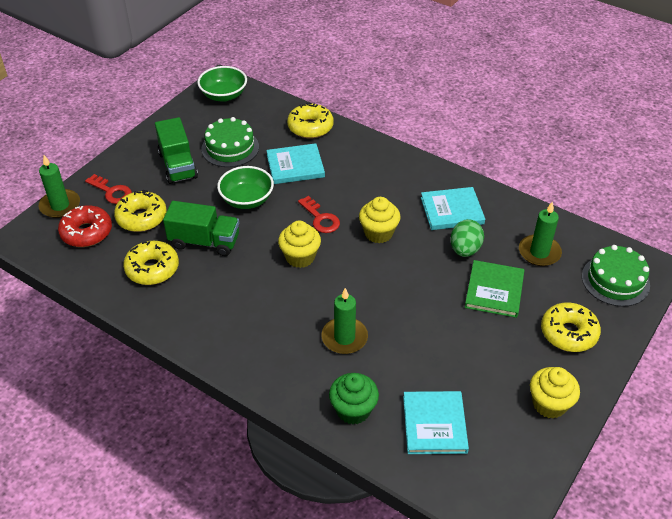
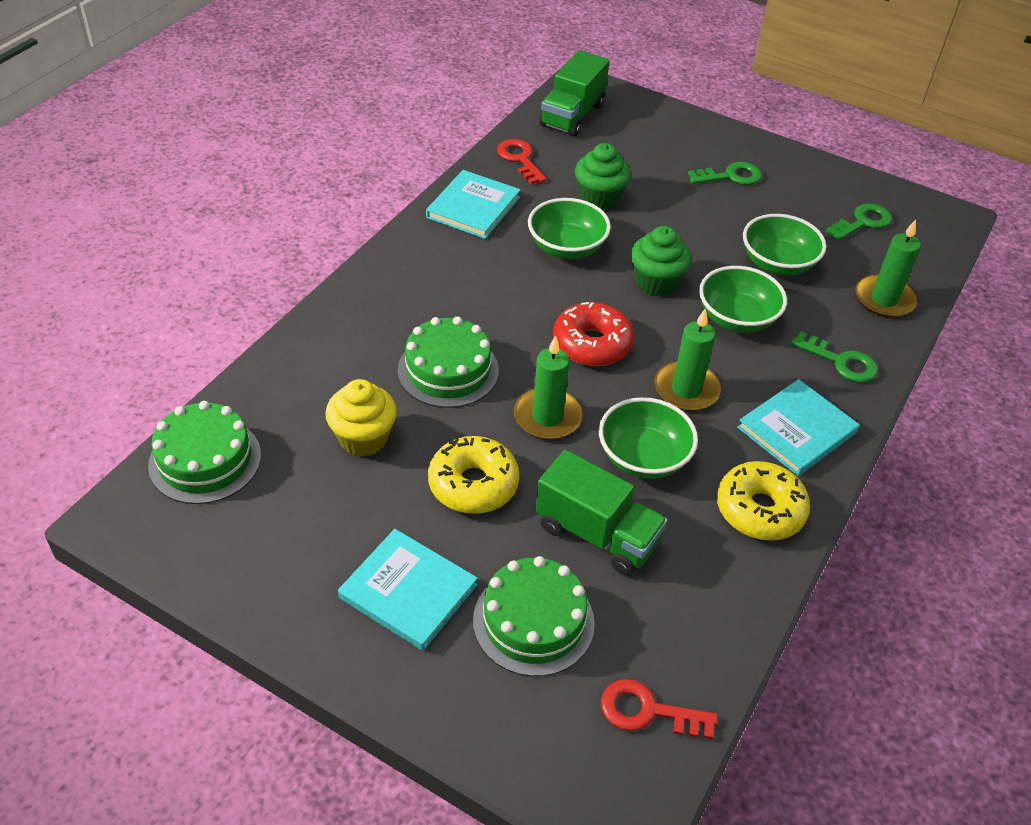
green book: [465,260,524,318] = 1 -> none = 0
green bowl: [197,66,247,102] [217,166,274,209] = 2 -> [528,198,611,259] [599,397,698,479] [699,266,787,333] [743,214,826,276] = 4
green cake: [201,117,259,167] [582,245,650,307] = 2 -> [148,401,261,504] [398,316,499,408] [473,556,595,677] = 3
green cupcake: [329,373,379,424] = 1 -> [575,143,631,210] [631,226,691,297] = 2
green egg: [451,219,484,257] = 1 -> none = 0
green key: none = 0 -> [688,162,762,185] [791,331,878,383] [826,203,892,241] = 3
yellow cupcake: [278,220,321,268] [359,197,401,243] [530,367,580,418] = 3 -> [325,379,397,457] = 1
yellow donut: [114,190,167,232] [123,241,179,285] [287,102,334,138] [541,302,601,352] = 4 -> [428,436,520,514] [717,461,810,540] = 2

